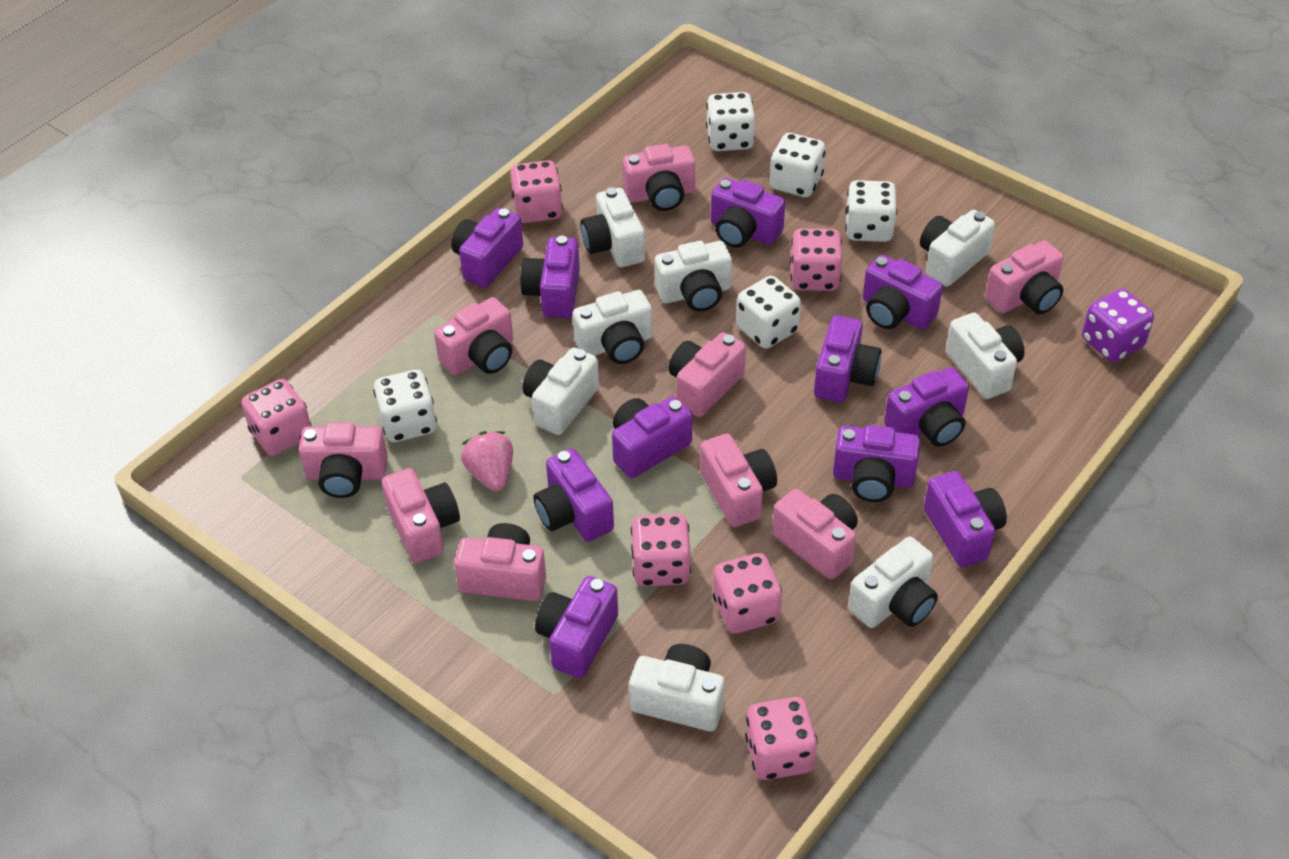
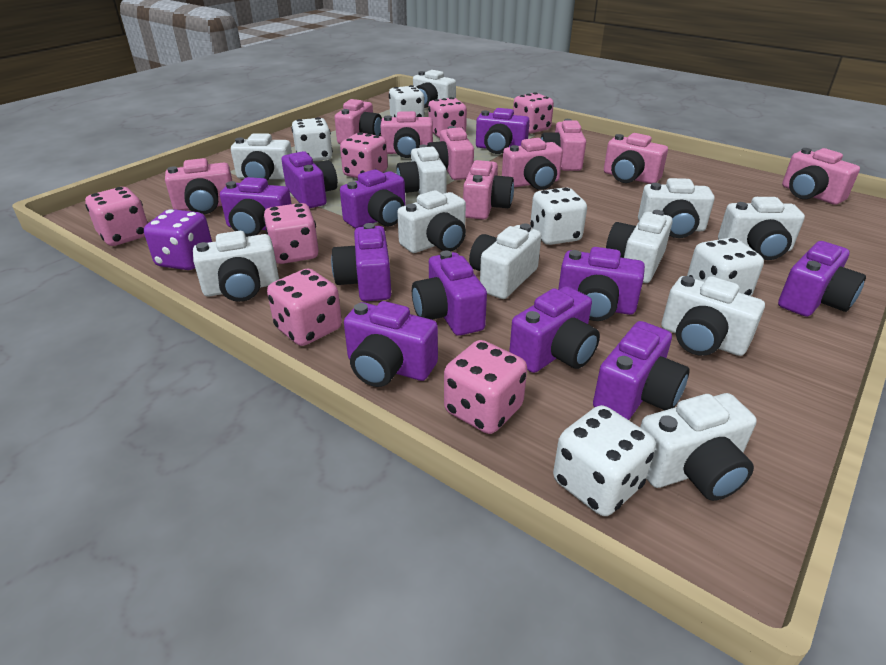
pink dice: [241,379,311,456] [510,160,563,223] [631,514,691,586] [713,553,782,633] [745,697,818,780] [790,229,842,291] = 6 -> [85,187,148,246] [263,203,319,264] [267,268,342,346] [340,132,388,178] [428,97,467,138] [444,340,527,434] [513,92,554,133] = 7
pink strawberry: [461,431,513,491] = 1 -> none = 0
white camera: [522,348,599,435] [573,290,652,364] [580,188,645,267] [629,644,725,732] [655,241,732,311] [848,537,938,628] [920,210,995,287] [946,313,1025,399] = 8 -> [193,231,279,302] [231,133,292,181] [396,145,447,195] [397,190,466,253] [413,70,456,108] [469,224,541,299] [606,210,673,283] [638,178,715,238] [640,393,757,501] [661,276,765,356] [718,197,805,260] = 11

